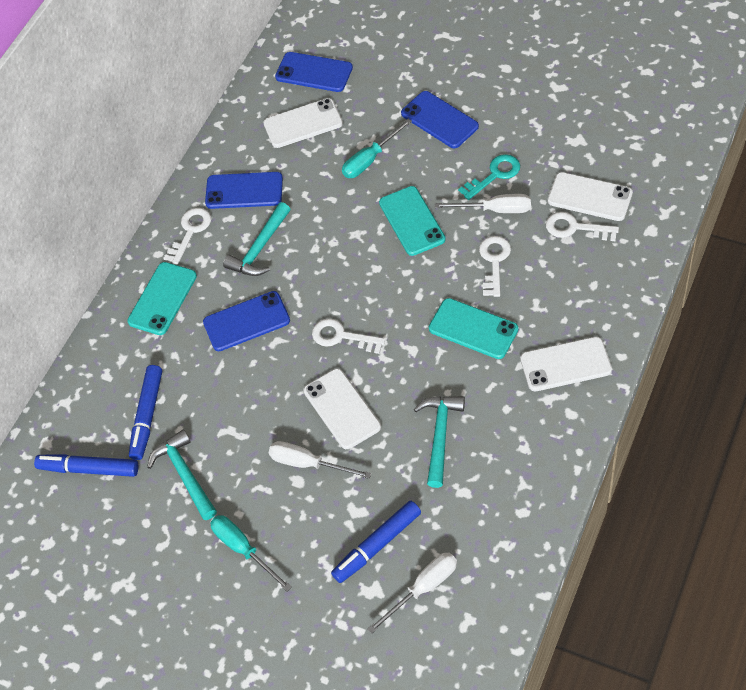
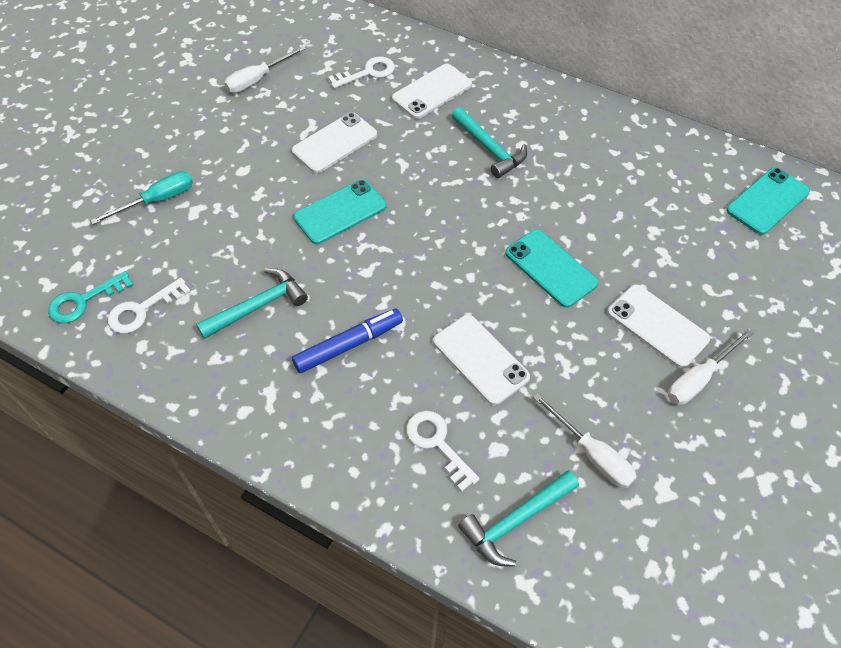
blue marker: [34,454,138,477] [129,365,162,460] [331,501,421,583] = 3 -> [292,309,403,373] = 1
blue phone: [203,291,290,351] [205,172,283,209] [275,52,353,92] [401,91,479,148] = 4 -> none = 0
turquoise screwdriver: [210,515,291,591] [342,119,412,178] = 2 -> [90,171,193,225] = 1
white key: [163,208,211,264] [312,318,385,354] [479,236,511,297] [546,212,619,241] = 4 -> [108,278,191,333] [328,56,395,88] [406,411,480,492] = 3

